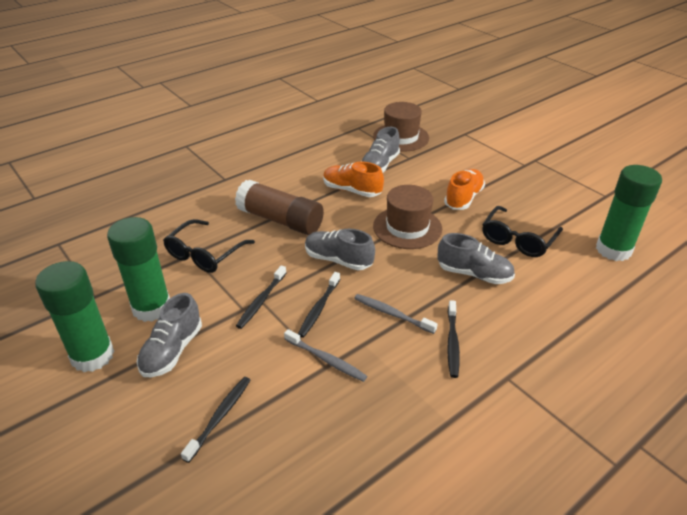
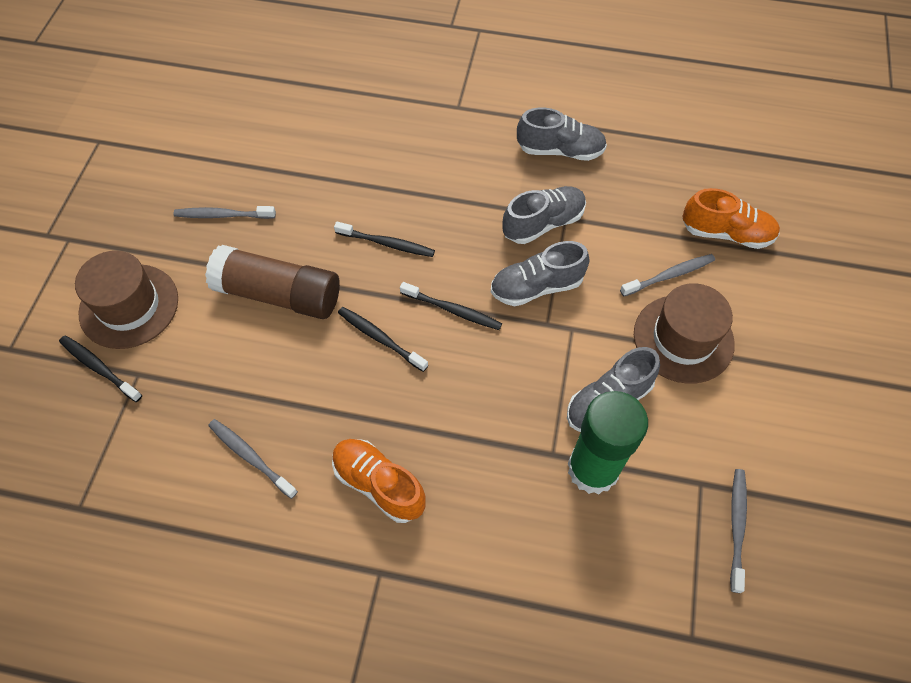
black glasses: [163,219,255,273] [482,206,563,257] = 2 -> none = 0
green glue stick: [35,261,114,372] [107,217,170,322] [596,165,662,261] = 3 -> [568,391,648,494] = 1
grey toothbrush: [284,329,367,382] [354,294,437,334] = 2 -> [174,206,276,219] [208,419,298,499] [620,254,715,297] [730,469,747,593] = 4

